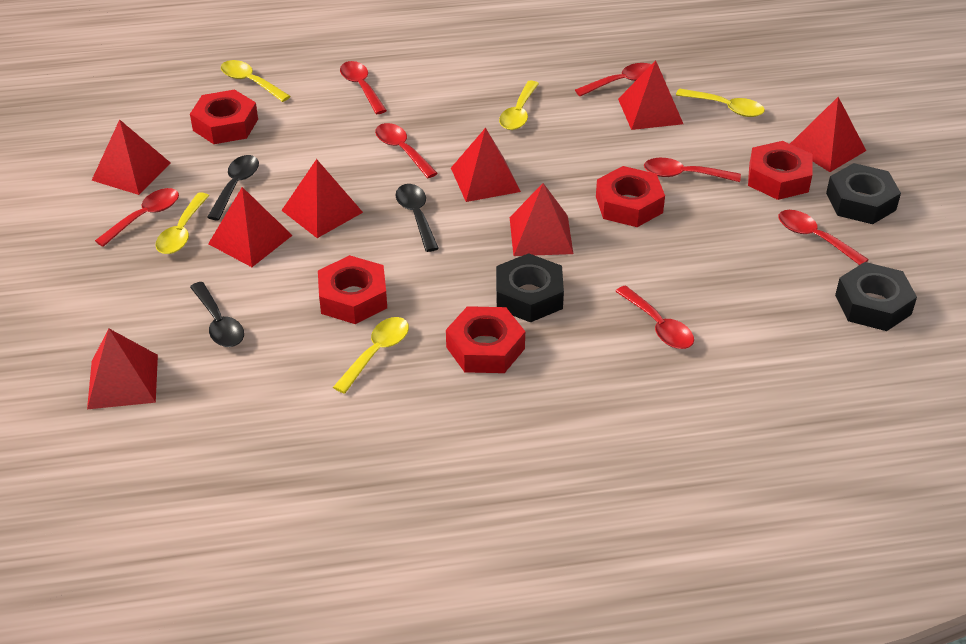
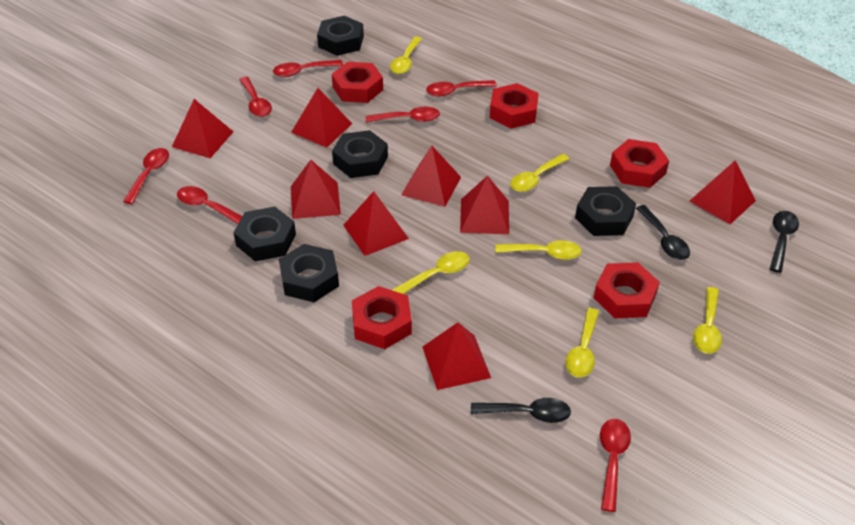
black nut: [496,253,564,323] [826,163,901,224] [835,262,917,331] = 3 -> [233,207,296,261] [279,244,339,302] [317,15,364,56] [332,130,388,178] [575,186,636,236] = 5
yellow spoon: [156,192,209,254] [221,60,290,102] [333,317,409,394] [499,81,539,130] [676,89,765,117] = 5 -> [390,37,422,74] [392,251,470,294] [495,240,582,260] [510,154,569,192] [565,308,599,377] [693,287,722,354] = 6

